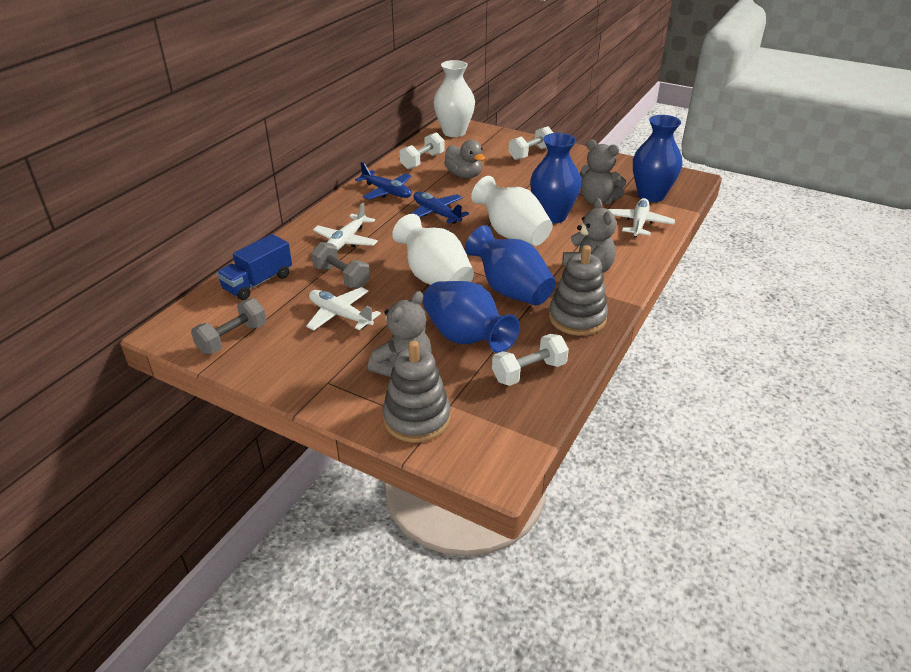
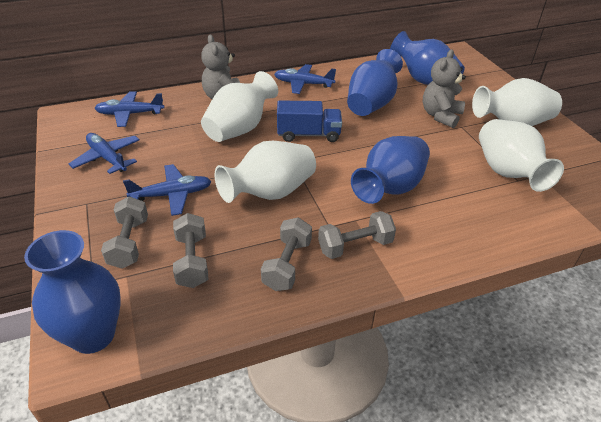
blue plane: [355,162,412,200] [411,192,469,224] = 2 -> [69,133,140,174] [94,91,165,127] [123,164,211,216] [274,64,336,94] = 4
grey duck: [444,140,485,178] = 1 -> none = 0
grey dumbbell: [191,298,267,354] [311,242,370,288] = 2 -> [101,196,148,269] [173,213,208,288] [261,217,312,291] [318,211,396,259] = 4
grey stacking toy: [382,340,451,443] [549,245,608,336] = 2 -> none = 0
grey teddy bear: [368,291,432,377] [562,198,616,273] [580,139,626,205] = 3 -> [201,34,240,99] [423,49,466,128] = 2
white dumbbell: [400,132,444,169] [492,334,569,386] [509,126,553,160] = 3 -> none = 0
white plane: [306,287,381,330] [313,203,378,251] [608,198,675,237] = 3 -> none = 0
white vase: [392,214,474,285] [433,60,475,137] [471,176,553,246] = 3 -> [201,71,278,142] [215,141,316,203] [472,78,562,126] [479,119,564,192] = 4

